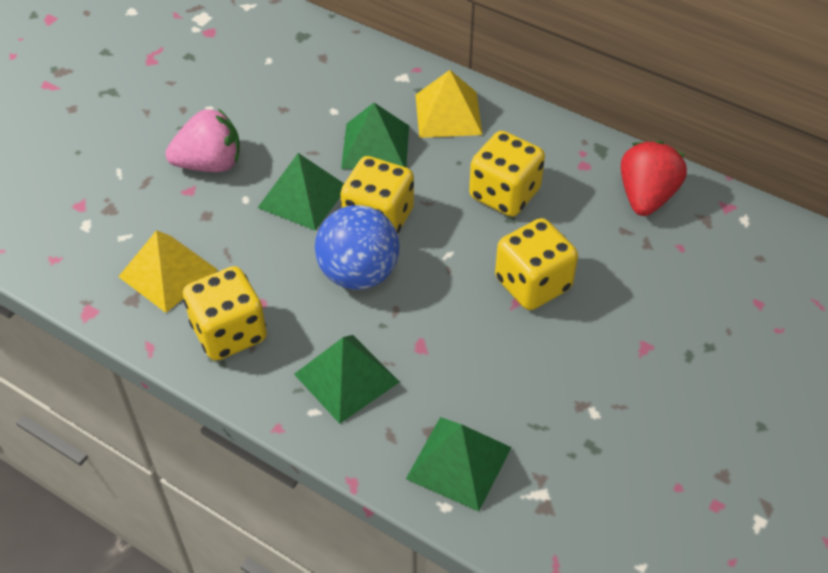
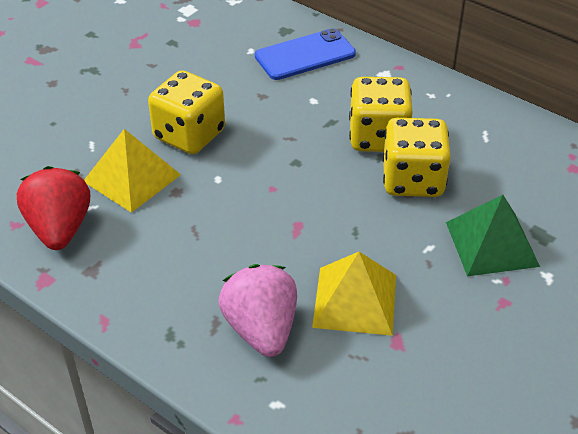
blue ball: [315,205,399,290] = 1 -> none = 0
blue phone: none = 0 -> [255,28,356,80] = 1
green pyramid: [258,153,344,231] [294,335,399,424] [341,103,409,169] [406,417,511,512] = 4 -> [446,195,540,276] = 1
yellow dice: [183,266,267,361] [340,156,414,234] [469,131,545,217] [495,218,578,310] = 4 -> [148,70,225,154] [349,77,413,152] [382,118,451,197] = 3

